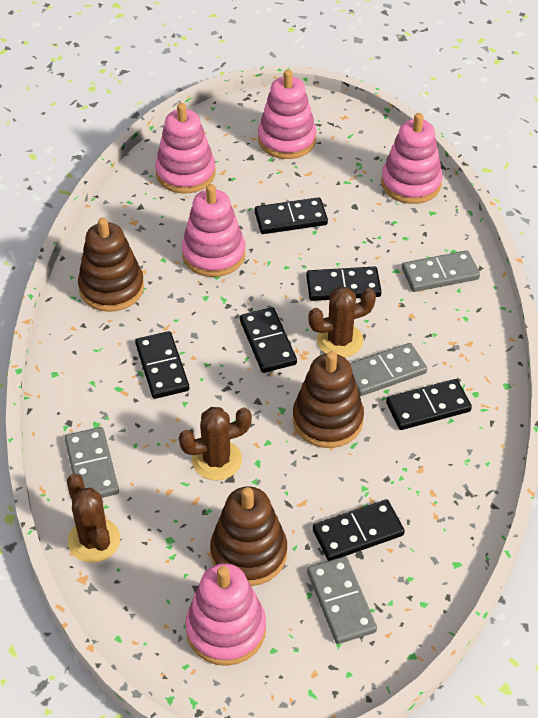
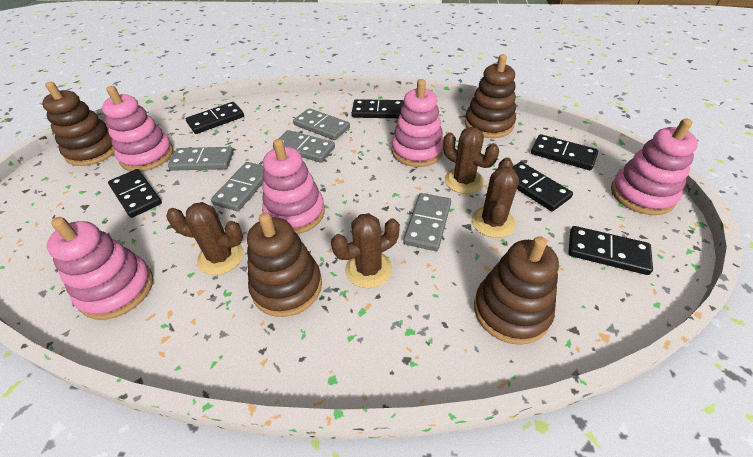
brown cactus: [67,473,120,563] [179,407,252,480] [308,287,376,358] = 3 -> [166,202,243,275] [331,213,400,288] [443,127,499,194] [472,157,519,238] = 4
brown stacking toy: [78,218,144,312] [210,487,287,586] [293,351,364,448] = 3 -> [42,82,114,166] [247,213,322,317] [465,54,516,138] [474,236,559,345] = 4
grey domino: [65,427,119,498] [307,556,377,644] [350,343,427,396] [402,251,480,292] = 4 -> [168,147,234,171] [211,162,264,211] [273,130,335,163] [293,108,350,140] [403,193,451,251] = 5

